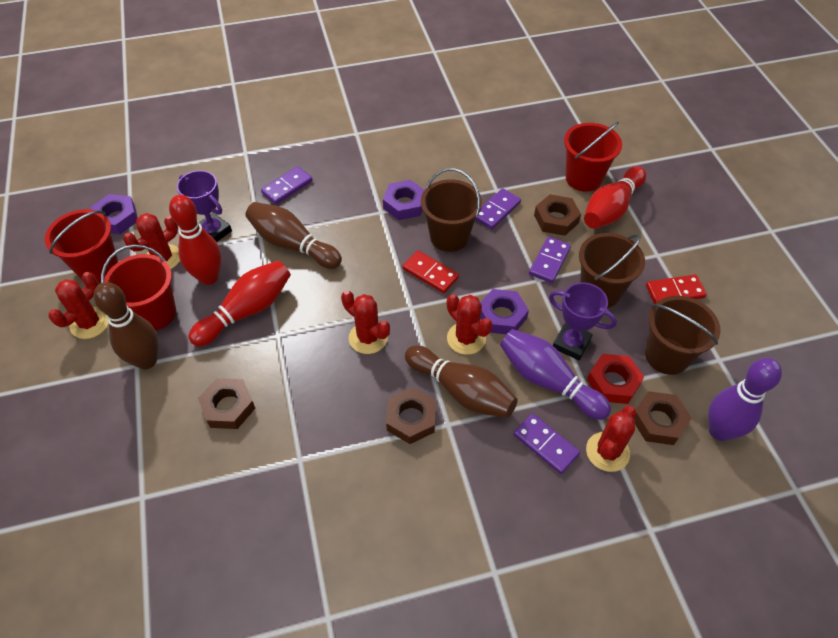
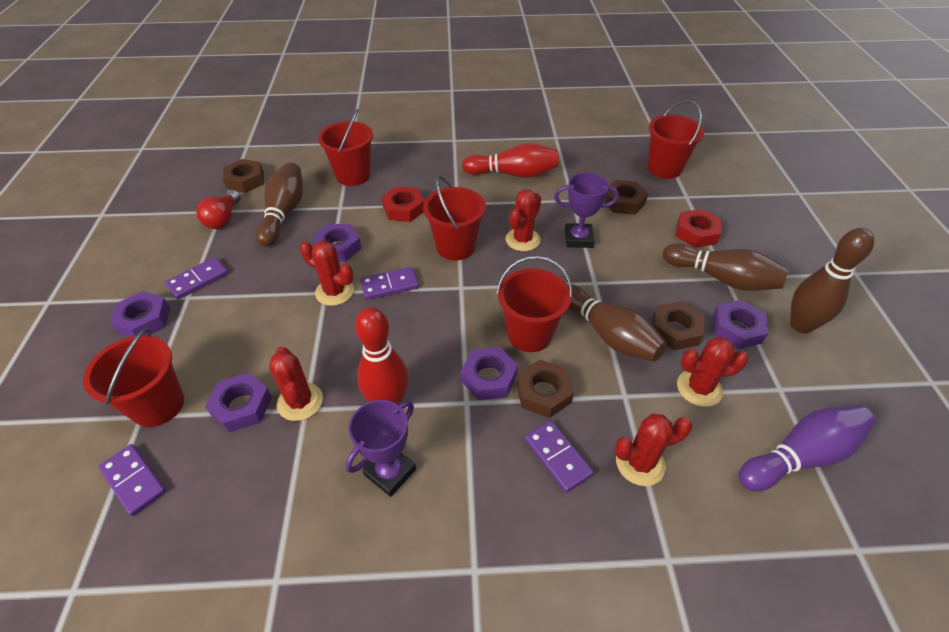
brown bowling pin: [94,282,159,369] [246,202,342,269] [405,345,518,418] = 3 -> [256,162,303,247] [567,284,667,362] [663,243,789,291] [790,228,874,333] = 4
brown bucket: [421,168,482,252] [579,233,645,308] [645,296,721,375] = 3 -> none = 0
purple bowling pin: [500,329,611,420] [708,358,782,441] = 2 -> [738,405,875,491] = 1
purple nut: [91,194,138,234] [383,180,425,220] [480,289,529,334] = 3 -> [110,291,170,337] [205,372,272,432] [313,224,361,262] [461,347,518,400] [713,300,769,349] = 5
red bowling pin: [169,195,222,285] [188,260,291,347] [584,166,646,229] = 3 -> [355,307,409,405] [462,143,558,178] = 2
red bucket: [45,209,118,283] [101,245,176,330] [564,122,622,192] = 3 -> [83,328,184,427] [318,109,373,186] [423,176,486,261] [497,256,573,352] [648,100,704,179] = 5
red domino: [402,251,459,293] [646,275,707,304] = 2 -> none = 0
red light bulb: none = 0 -> [196,190,241,229] = 1
red nut: [587,354,644,404] = 1 -> [382,186,424,222] [676,209,721,248] = 2

